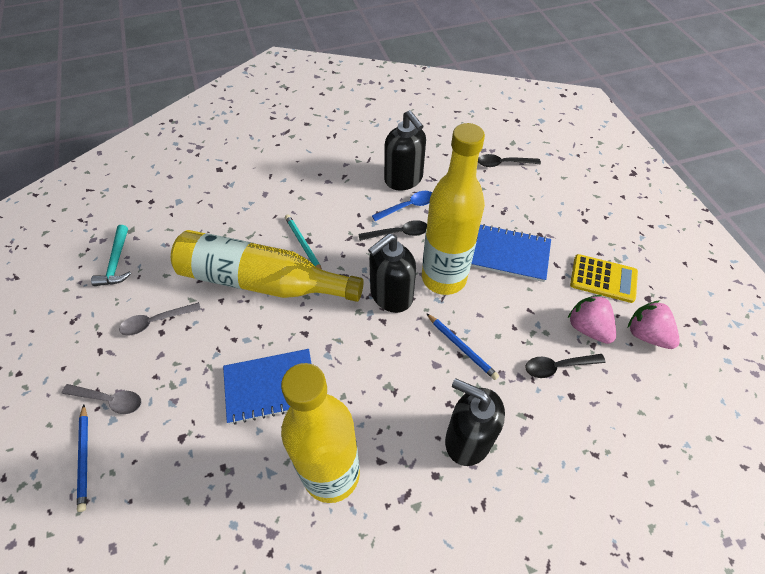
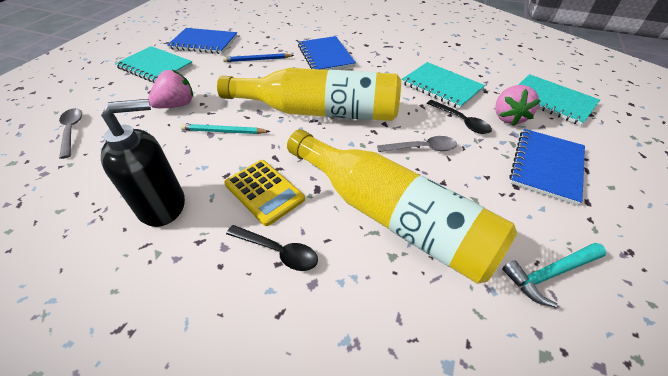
black soap dispenser: [368,233,416,313] [384,110,426,191] [445,378,505,466] = 3 -> [101,99,185,227] = 1
black spoon: [359,220,427,241] [478,154,541,167] [525,354,606,378] = 3 -> [226,225,318,271] [427,100,492,134] = 2
blue notebook: [223,349,311,425] [471,224,551,282] = 2 -> [167,28,237,54] [298,36,356,70] [510,129,585,205] = 3
blue pencil: [77,404,88,512] [426,313,499,380] = 2 -> [223,53,294,62] = 1
blue spoon: [372,191,432,221] = 1 -> none = 0
turquoise notebook: none = 0 -> [115,46,193,83] [402,62,485,109] [519,74,600,126] = 3
yellow bottle: [171,230,364,302] [281,363,360,503] [422,123,485,295] = 3 -> [217,68,401,121] [287,129,517,284] = 2

